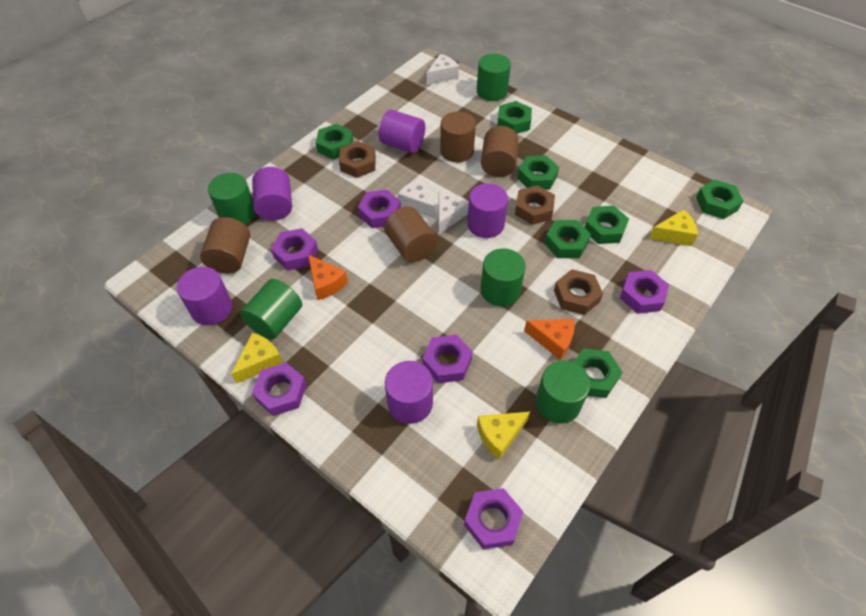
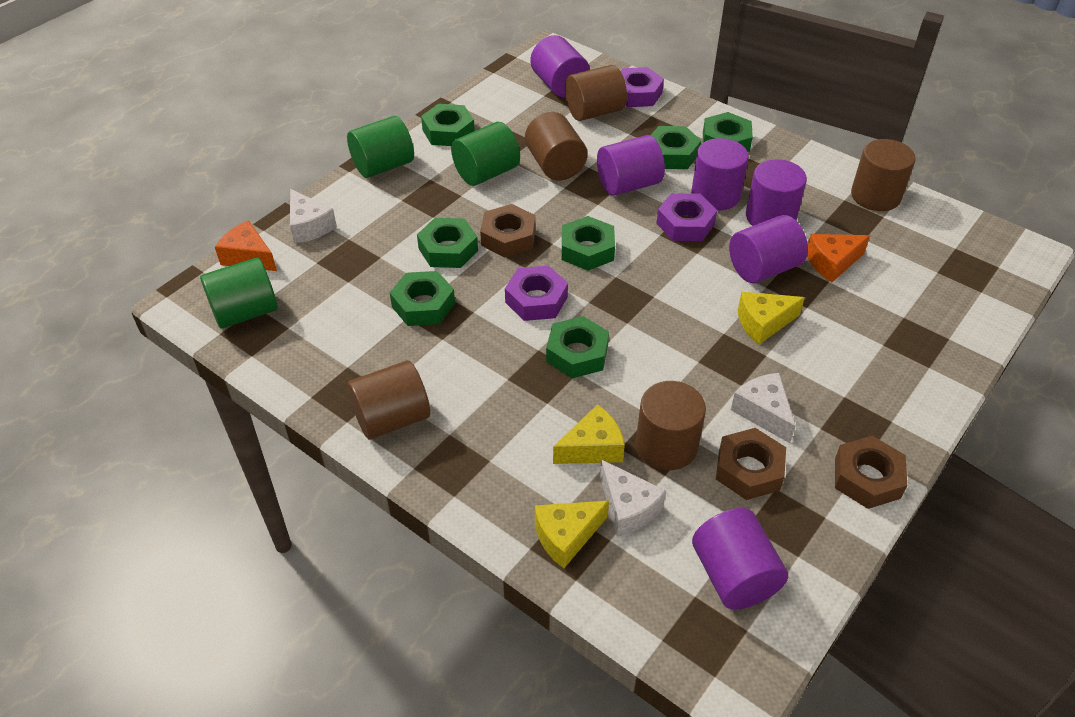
brown cylinder: [200,217,250,274] [384,206,437,262] [440,111,476,162] [481,126,519,177] = 4 -> [347,360,430,440] [525,112,588,181] [565,65,627,121] [636,381,706,470] [851,139,916,211] = 5
green cylinder: [208,173,256,224] [240,279,302,339] [477,53,511,101] [481,248,526,306] [536,361,591,424] = 5 -> [200,257,278,329] [347,116,414,178] [451,122,520,186] = 3
purple cylinder: [177,267,232,325] [252,167,292,220] [378,110,425,153] [385,361,433,424] [467,183,508,238] = 5 -> [530,35,590,98] [597,135,665,196] [691,138,749,211] [692,508,788,610] [729,215,808,283] [746,159,807,226] = 6
purple nut: [252,363,307,416] [271,228,318,271] [358,190,401,228] [422,335,473,383] [464,488,523,549] [620,270,669,314] = 6 -> [505,266,568,321] [621,67,664,107] [656,193,717,241] = 3

